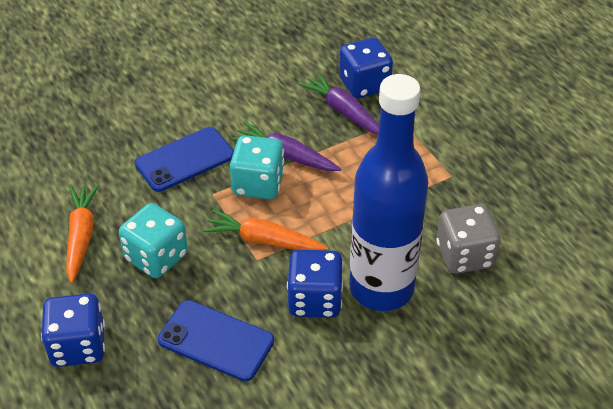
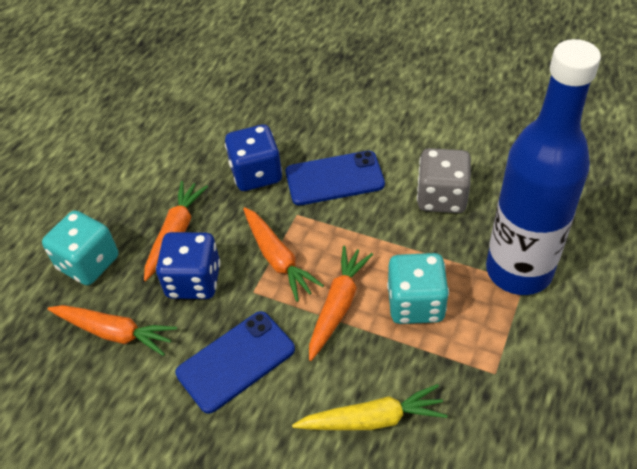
blue dice: [41,293,105,367] [287,250,343,318] [339,38,393,98] = 3 -> [156,232,221,299] [225,124,282,191] = 2
orange carrot: [66,185,99,283] [203,210,328,250] = 2 -> [48,305,177,356] [144,181,208,281] [243,207,324,302] [309,246,373,361] = 4
purple carrot: [231,122,341,171] [299,72,379,135] = 2 -> none = 0
yellow carrot: none = 0 -> [292,384,448,430] = 1

